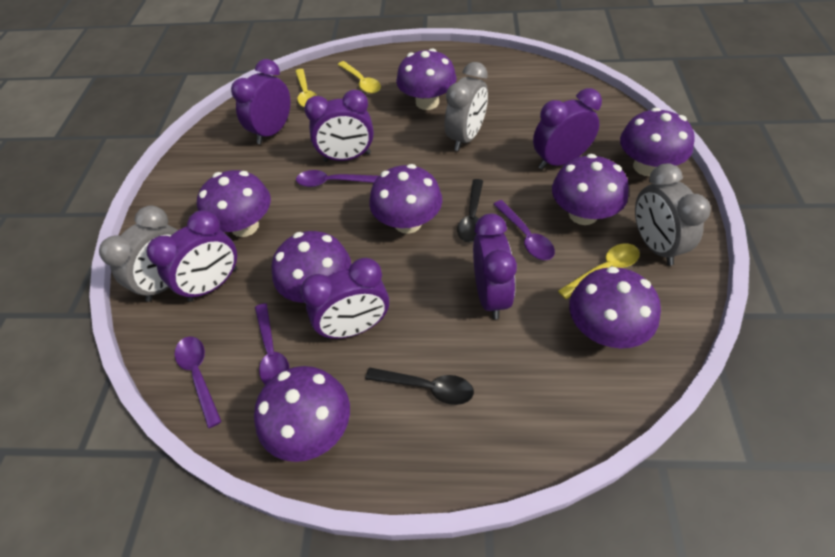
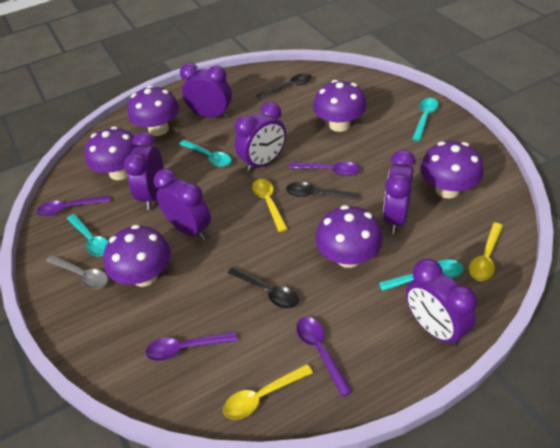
black spoon: [366,368,474,405] [457,179,483,242] = 2 -> [228,266,299,309] [256,74,312,99] [286,182,360,200] = 3
grey clock: [99,206,178,302] [445,62,488,151] [635,163,711,266] = 3 -> none = 0
grey spoon: none = 0 -> [46,255,108,289] = 1
purple mushroom: [197,170,271,237] [254,366,350,462] [272,231,351,303] [369,164,442,234] [396,48,456,110] [552,154,629,225] [569,267,661,348] [620,108,695,176] = 8 -> [85,126,138,180] [103,225,171,287] [127,85,179,136] [313,80,367,132] [315,205,383,268] [420,141,484,198] = 6
turquoise spoon: none = 0 -> [67,214,108,256] [179,140,232,167] [379,259,463,291] [412,98,439,141] = 4

